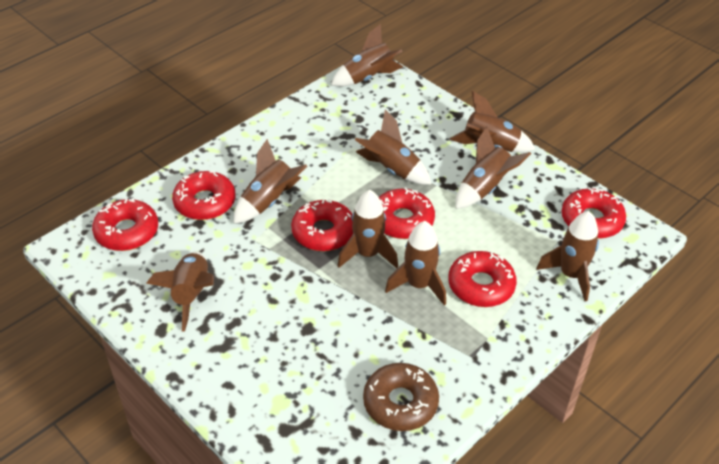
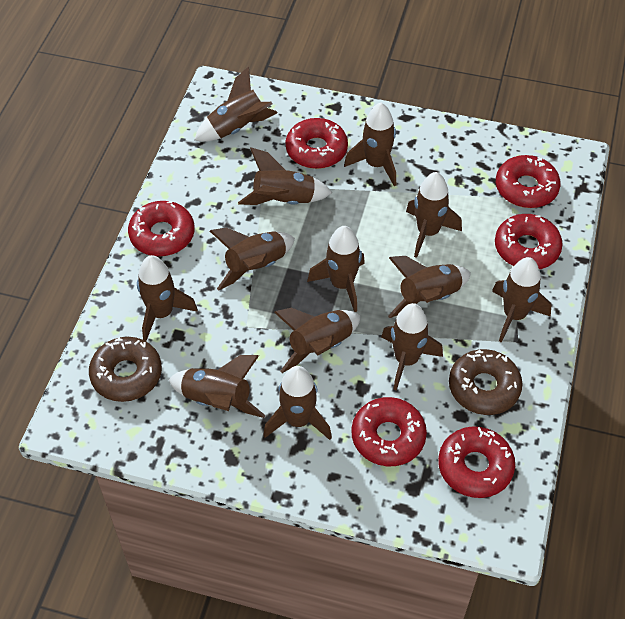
brown donut: [363,363,439,431] = 1 -> [89,337,162,402] [449,349,522,415] = 2
brown rocket: [146,251,214,332] [233,139,307,224] [331,24,403,87] [338,190,398,268] [355,109,431,185] [385,221,446,306] [449,91,535,152] [455,127,531,209] [536,211,599,301] = 9 -> [137,255,198,341] [168,355,266,418] [194,67,277,142] [210,227,295,290] [238,147,332,205] [263,366,332,440] [274,308,360,373] [307,226,365,312] [344,103,396,186] [381,303,443,391] [388,256,471,318] [406,172,462,258] [492,257,551,343] = 13

